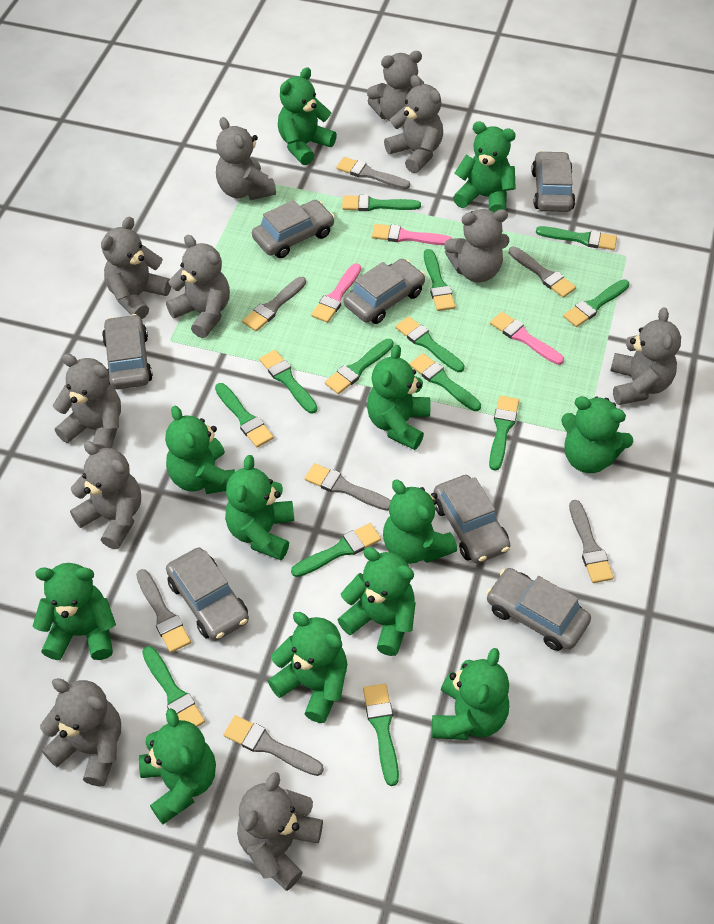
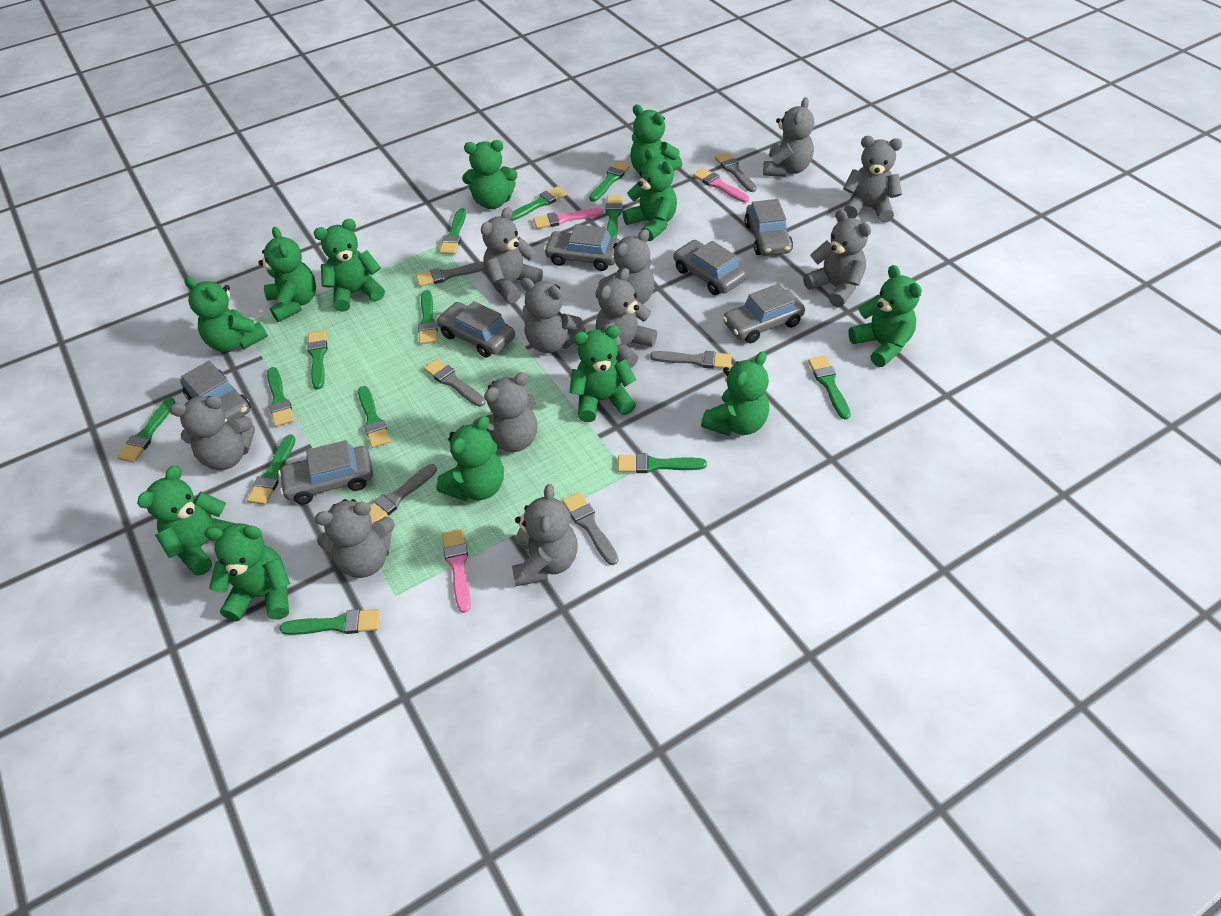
grey brush: [136,569,191,653] [223,715,324,776] [242,277,306,331] [304,463,391,511] [336,157,410,189] [509,247,576,298] [569,500,614,583] = 7 -> [369,464,437,524] [416,261,485,287] [424,358,486,407] [562,492,619,565] [650,351,732,369] [715,152,757,192] = 6

